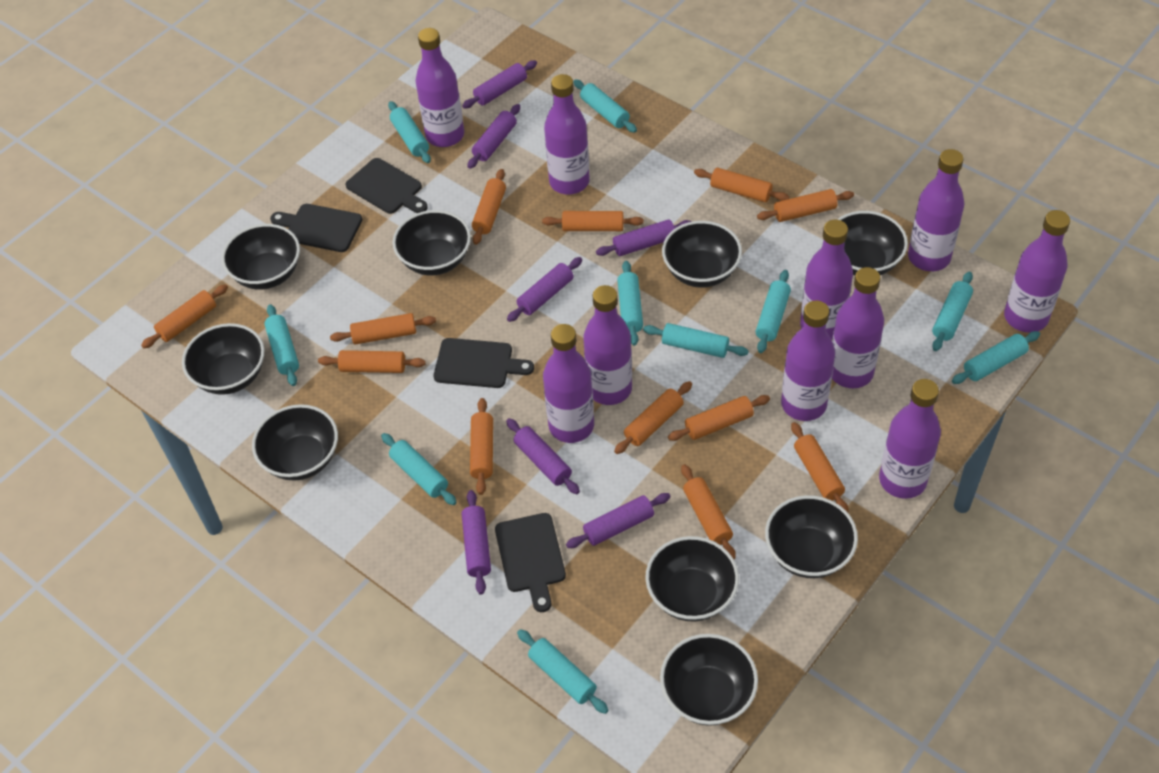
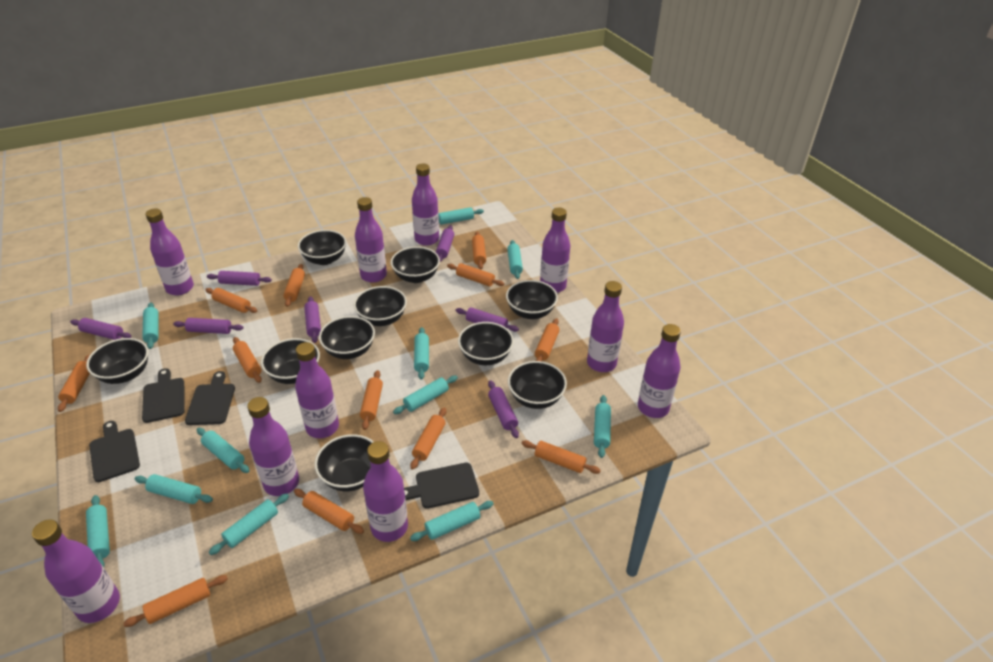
black bowl: [182,323,264,395] [222,224,300,290] [252,404,338,481] [393,210,471,276] [645,536,739,622] [660,634,758,726] [662,221,742,288] [765,495,858,578] [837,211,908,275] = 9 -> [86,338,149,384] [261,338,320,384] [298,230,346,265] [315,434,374,491] [319,316,375,359] [354,286,407,326] [391,246,440,283] [458,322,514,365] [506,280,558,319] [508,361,567,409] = 10
turquoise rolling pin: [264,304,299,386] [381,433,457,505] [388,101,431,163] [517,629,608,714] [573,79,637,133] [617,261,643,346] [643,323,749,358] [755,270,791,353] [932,272,973,351] [952,331,1040,384] = 10 -> [86,495,110,567] [134,474,213,504] [142,302,159,349] [197,428,250,473] [209,493,289,555] [393,376,458,414] [410,501,493,541] [414,327,429,380] [438,207,484,225] [507,240,523,279] [594,395,611,458] = 11

